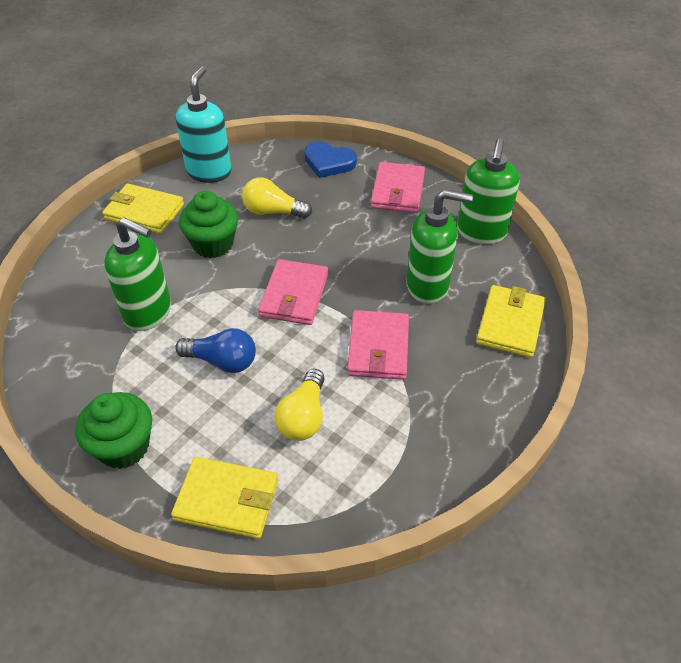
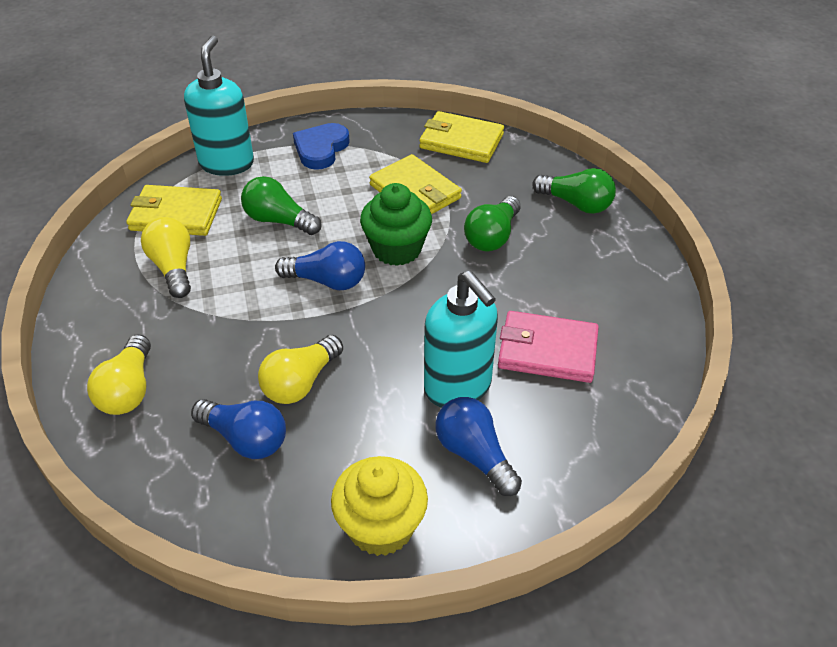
blue light bulb: [175,328,256,373] = 1 -> [191,399,286,459] [275,241,365,290] [436,397,522,496] = 3
green cupcake: [75,392,152,469] [179,191,238,258] = 2 -> [360,183,432,266] = 1
green light bulb: none = 0 -> [241,176,322,235] [464,196,521,251] [532,168,616,214] = 3
green soap dispenser: [104,218,171,331] [406,189,473,304] [457,138,520,244] = 3 -> none = 0
pink wallet: [258,259,328,325] [347,310,409,380] [371,162,425,213] = 3 -> [498,311,599,383] = 1
turquoise soap dispenser: [176,66,231,183] = 1 -> [184,36,254,176] [424,271,498,408] = 2
yellow cupcake: none = 0 -> [331,456,428,556] = 1
yellow light bulb: [242,177,312,218] [275,369,325,441] = 2 -> [87,334,151,415] [141,217,191,298] [258,335,343,404] = 3

